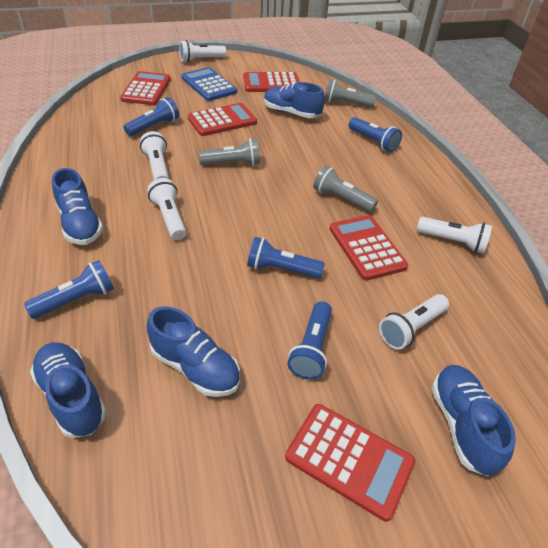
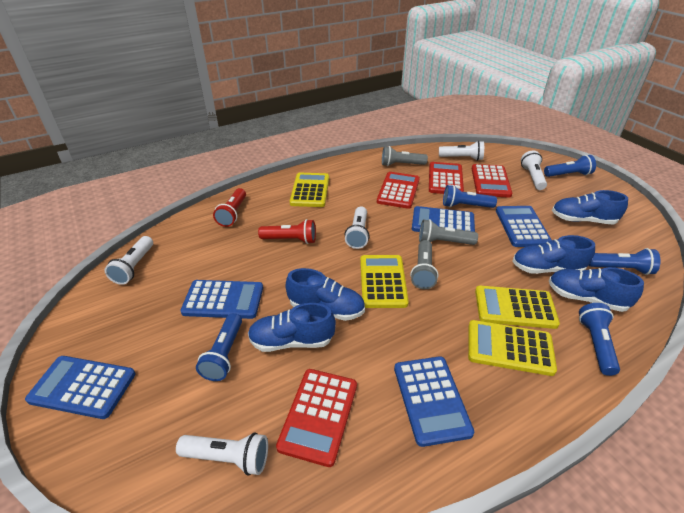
blue calculator: [181,67,237,101] = 1 -> [25,356,136,419] [180,280,263,319] [394,356,474,447] [412,206,475,232] [496,206,552,247] = 5
red calculator: [120,71,171,105] [188,103,257,136] [243,72,299,92] [285,404,415,522] [330,215,408,281] = 5 -> [276,369,357,467] [377,172,420,209] [429,162,464,194] [472,164,512,198] = 4
red flashlight: none = 0 -> [213,188,246,227] [258,219,316,244] = 2
yellow calculator: none = 0 -> [290,173,329,207] [360,255,409,308] [468,320,557,376] [475,286,560,329] = 4

